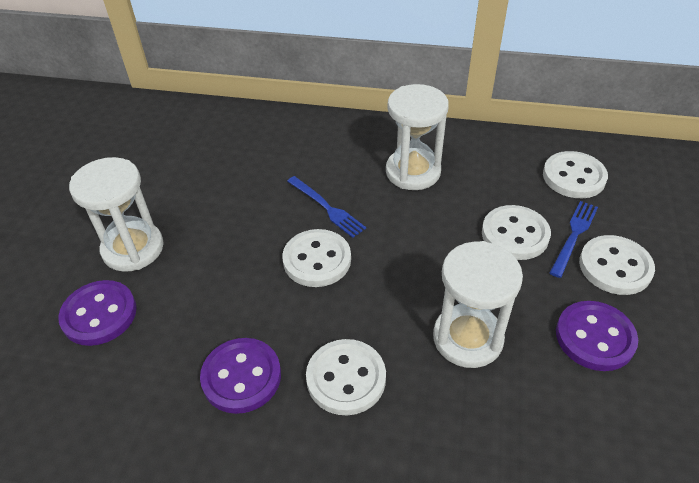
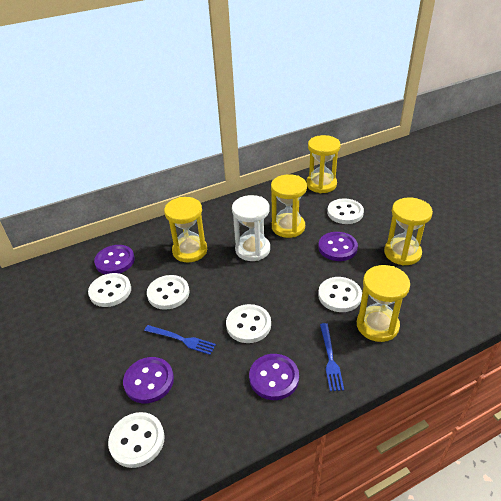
purple button: [58,280,137,346] [200,338,281,414] [556,301,638,371] = 3 -> [94,245,135,274] [123,357,174,403] [249,354,299,400] [318,232,358,261] = 4
white button: [282,229,351,287] [306,339,386,415] [482,205,551,260] [543,151,608,198] [579,235,655,295] = 5 -> [88,273,131,307] [108,412,165,468] [147,275,189,310] [226,304,271,343] [318,277,362,312] [327,198,364,224] = 6
white hourglass: [69,157,164,272] [386,84,449,190] [433,241,523,368] = 3 -> [232,195,270,261] = 1
yellow hourglass: none = 0 -> [164,197,207,262] [271,174,307,238] [306,135,341,193] [357,265,410,342] [384,198,433,265] = 5

